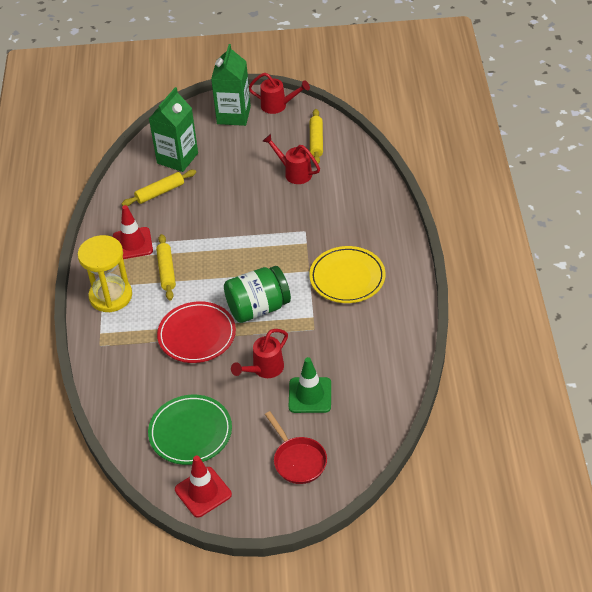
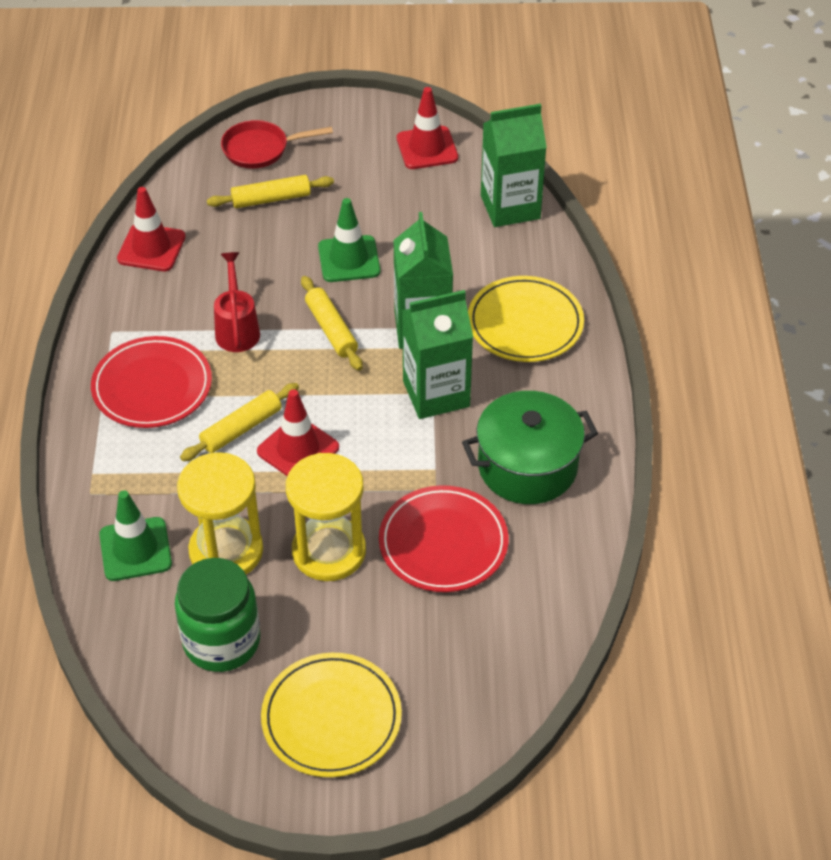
green carton: [149,87,198,172] [211,44,251,126] = 2 -> [393,212,453,349] [402,290,473,419] [481,104,547,227] = 3
green plate: [148,395,232,465] = 1 -> none = 0
green pot: none = 0 -> [462,391,598,504] = 1
green traffic cone: [289,357,331,413] = 1 -> [99,490,172,581] [318,198,380,282] = 2
red plate: [157,301,236,363] = 1 -> [91,336,212,428] [379,485,509,592] = 2
red traffic cone: [113,205,153,259] [175,455,232,518] = 2 -> [117,187,186,271] [257,389,339,476] [397,87,458,169] = 3
red watering can: [231,329,288,378] [249,73,310,114] [262,134,320,184] = 3 -> [214,252,260,352] = 1
yellow hourglass: [78,235,132,312] = 1 -> [177,452,263,574] [286,453,366,581] = 2
yellow plate: [309,246,386,303] = 1 -> [261,653,402,777] [468,276,584,362] = 2

